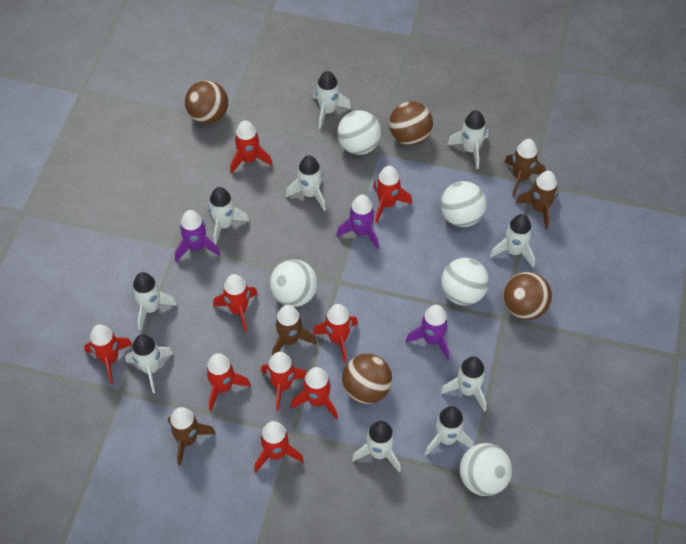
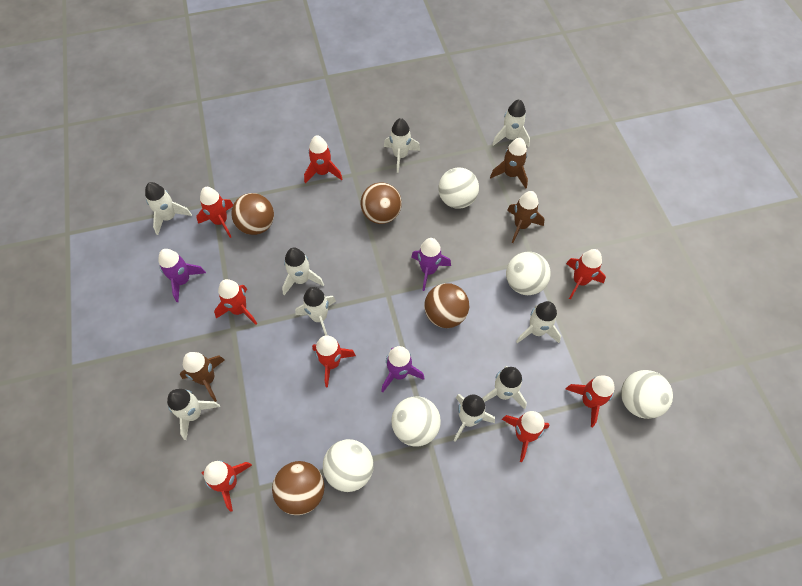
brown rocket: [168,407,216,466] [272,305,317,356] [504,139,546,196] [516,171,559,230] = 4 -> [180,352,225,402] [490,138,528,189] [507,191,545,243] = 3
red rocket: [84,325,133,384] [206,353,251,410] [213,274,258,333] [230,120,273,174] [254,421,304,472] [261,352,307,411] [291,367,338,419] [313,304,358,363] [373,166,412,223] = 9 -> [196,187,233,238] [201,460,252,512] [214,279,257,325] [304,135,342,183] [312,335,356,388] [502,411,549,462] [566,249,606,300] [566,376,615,427] = 8
white rocket: [125,334,173,393] [132,272,178,330] [208,187,250,245] [286,155,326,211] [313,71,352,129] [352,421,401,472] [425,406,474,456] [441,356,486,412] [447,110,488,169] [490,214,535,267] = 10 -> [145,182,192,235] [167,389,220,440] [282,248,324,295] [295,287,336,335] [384,118,420,173] [454,394,495,442] [482,366,527,409] [492,99,530,148] [516,301,561,343] = 9

